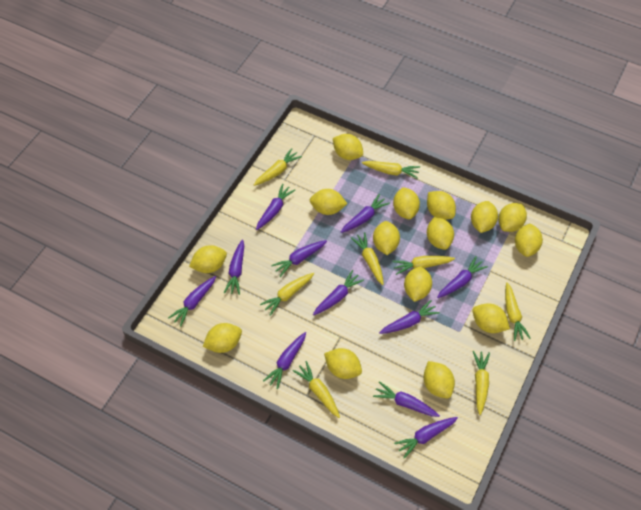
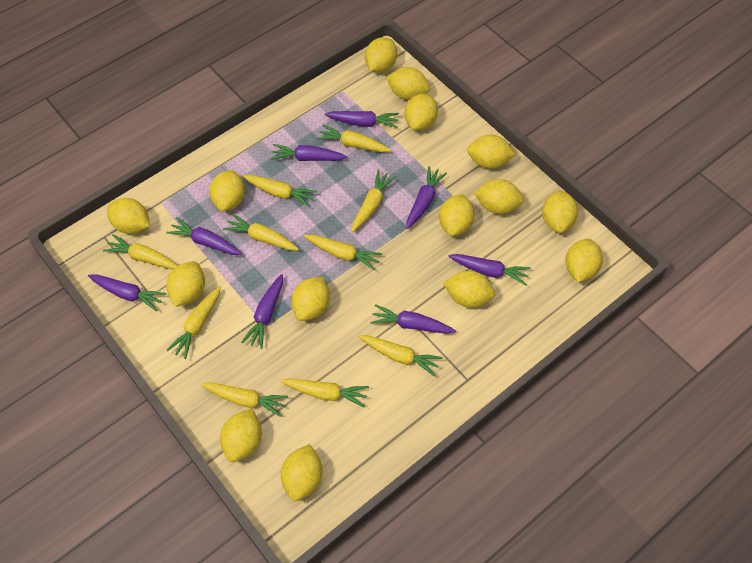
purple carrot: [168,276,216,327] [224,240,244,295] [256,184,295,230] [263,332,306,389] [271,240,327,277] [313,270,364,315] [341,194,390,233] [373,381,440,417] [379,300,440,334] [394,417,458,459] [437,256,488,298] = 11 -> [88,274,166,311] [166,217,242,255] [241,274,283,349] [271,144,348,161] [325,111,399,128] [370,304,456,334] [406,166,447,229] [448,254,531,285] = 8
yellow carrot: [254,148,302,186] [260,273,314,316] [293,361,340,418] [351,232,384,285] [362,161,420,179] [392,256,455,275] [473,351,490,415] [505,282,531,341] = 8 -> [103,234,178,269] [166,286,221,359] [201,382,288,417] [223,213,299,251] [242,175,317,207] [280,378,369,407] [304,235,382,271] [317,124,391,152] [352,170,396,232] [359,335,443,377] = 10

